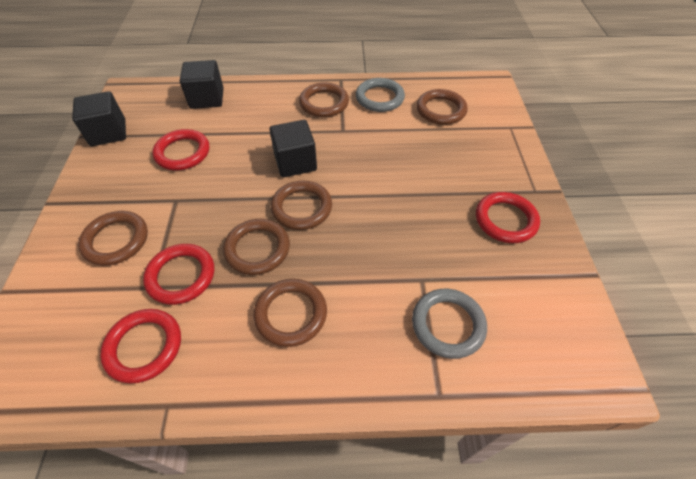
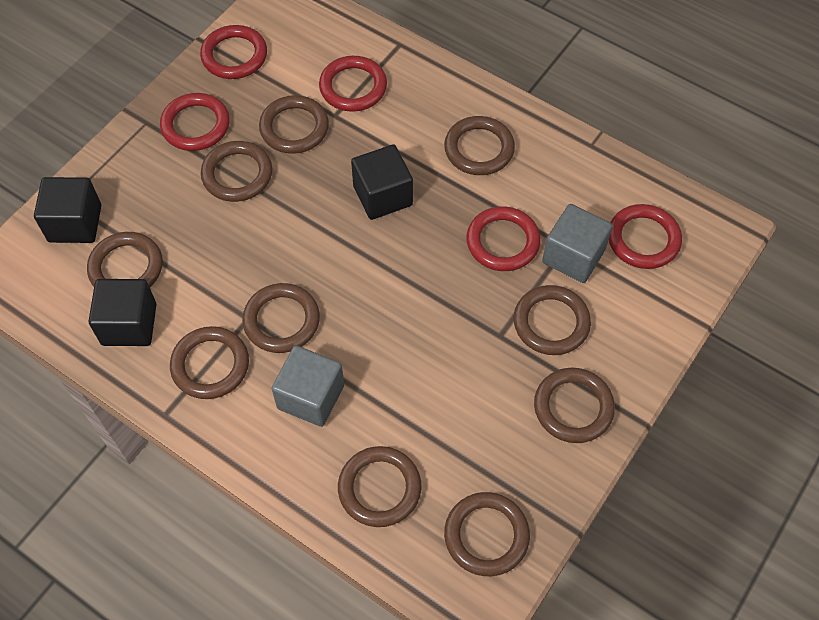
brown ring: [78,211,148,266] [223,219,290,275] [254,279,327,347] [271,181,332,230] [299,82,349,117] [417,89,468,125] = 6 -> [87,232,163,287] [170,326,249,399] [201,141,272,202] [242,283,320,353] [259,95,329,154] [338,446,422,527] [444,116,515,175] [444,492,530,576] [514,285,591,355] [534,368,615,443] = 10
grey cube: none = 0 -> [271,346,344,427] [542,204,613,283] = 2
grey ring: [356,78,405,112] [412,289,487,359] = 2 -> none = 0
red ring: [100,309,181,383] [143,244,214,305] [152,129,209,170] [476,192,540,243] = 4 -> [160,93,230,151] [200,25,267,79] [319,56,387,112] [466,206,541,271] [609,204,682,269] = 5

